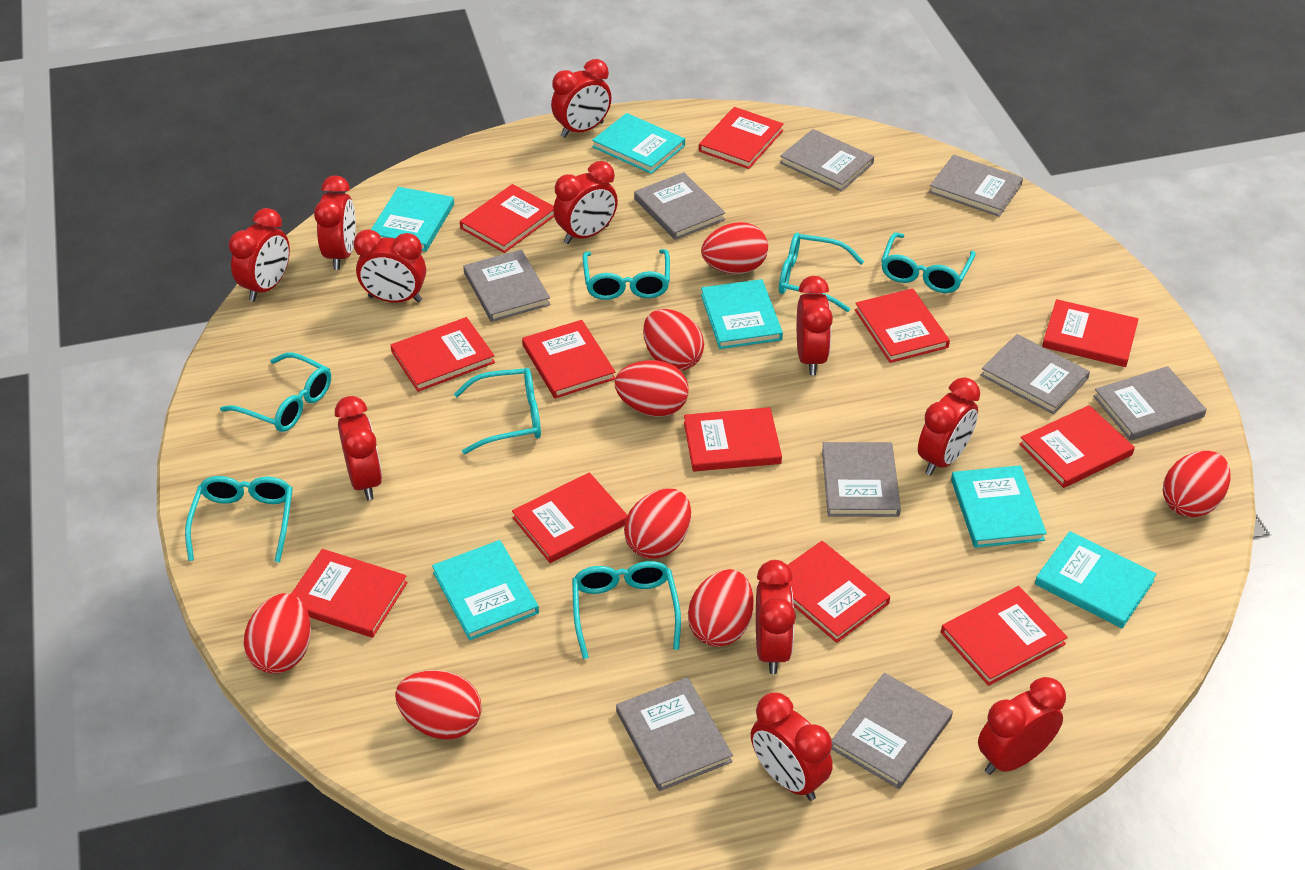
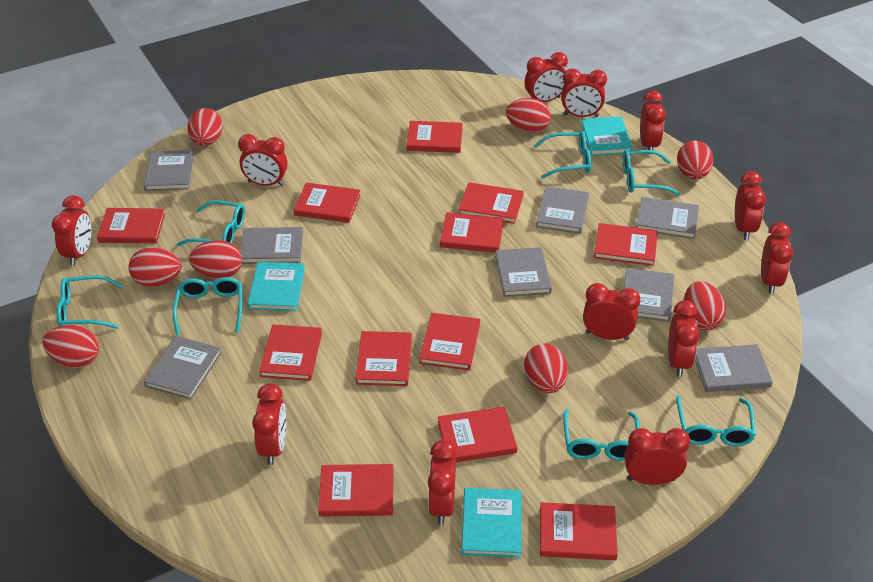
grey book: [463,249,551,322] [616,677,733,791] [634,172,726,240] [780,129,874,191] [822,442,901,517] [832,673,953,789] [929,155,1023,217] [980,334,1090,414] [1093,366,1207,441] = 9 -> [144,150,194,191] [144,336,222,400] [240,227,303,264] [495,247,552,297] [536,186,589,234] [624,268,674,322] [636,197,699,239] [695,344,773,392] = 8
red clock: [228,208,290,302] [314,175,356,270] [335,396,382,500] [353,229,426,303] [551,59,612,138] [553,161,618,244] [751,692,833,801] [756,560,796,674] [797,276,833,375] [918,377,980,475] [978,677,1066,775] = 11 -> [52,195,91,266] [238,134,288,186] [252,383,286,465] [428,440,457,525] [524,52,568,102] [561,68,607,117] [583,283,641,340] [625,428,690,485] [640,90,666,155] [668,300,700,377] [735,171,766,240] [761,222,793,294] = 12
turquoise book: [371,187,454,251] [432,540,539,640] [592,113,685,174] [701,279,783,349] [951,465,1047,548] [1035,531,1156,628] = 6 -> [247,262,305,311] [461,488,522,558] [581,117,633,156] = 3

